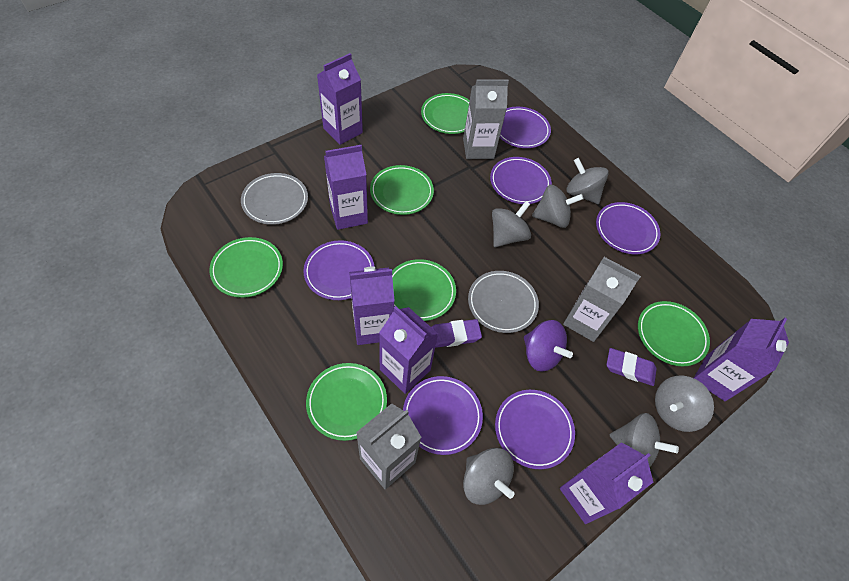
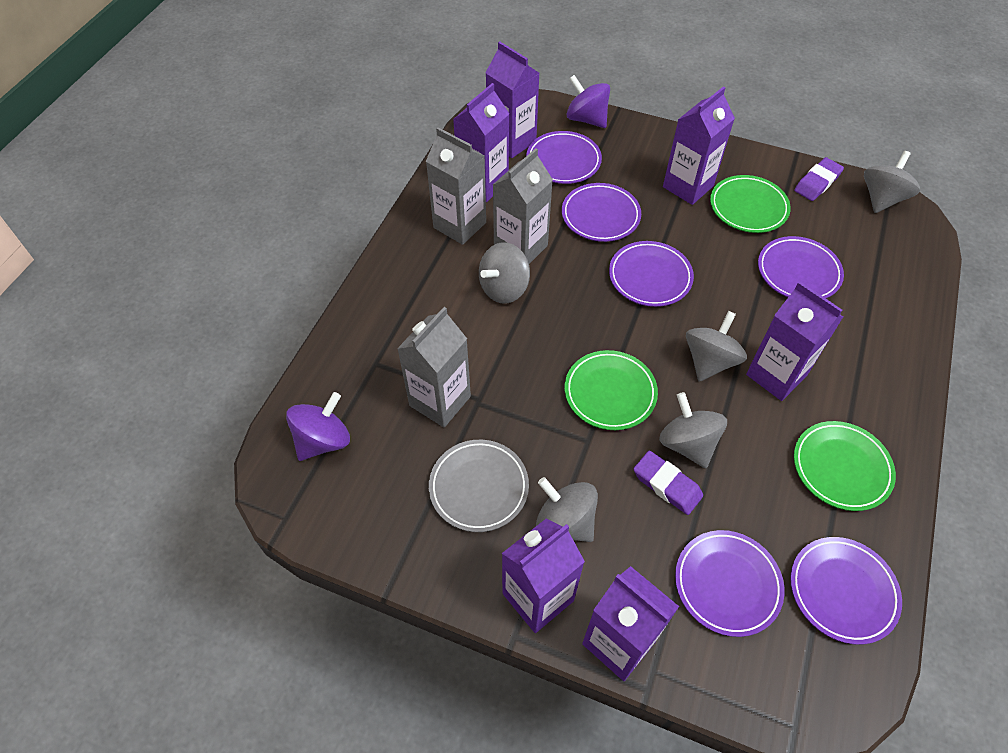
green plate: [209,237,283,298] [306,363,387,441] [370,165,434,215] [392,259,456,321] [421,93,470,134] [638,301,710,366] = 6 -> [565,350,658,430] [710,175,791,233] [794,421,896,511] = 3
grey plate: [241,173,308,225] [468,271,539,333] = 2 -> [429,440,529,532] = 1
grey spinning top: [463,448,515,505] [492,201,531,247] [532,185,584,228] [566,158,609,204] [610,413,679,467] [655,376,714,432] = 6 -> [479,242,530,304] [536,477,598,542] [659,392,727,468] [686,311,747,381] [864,151,920,213] = 5
purple spinning top: [524,320,573,372] = 1 -> [286,392,350,461] [567,75,610,128] = 2

